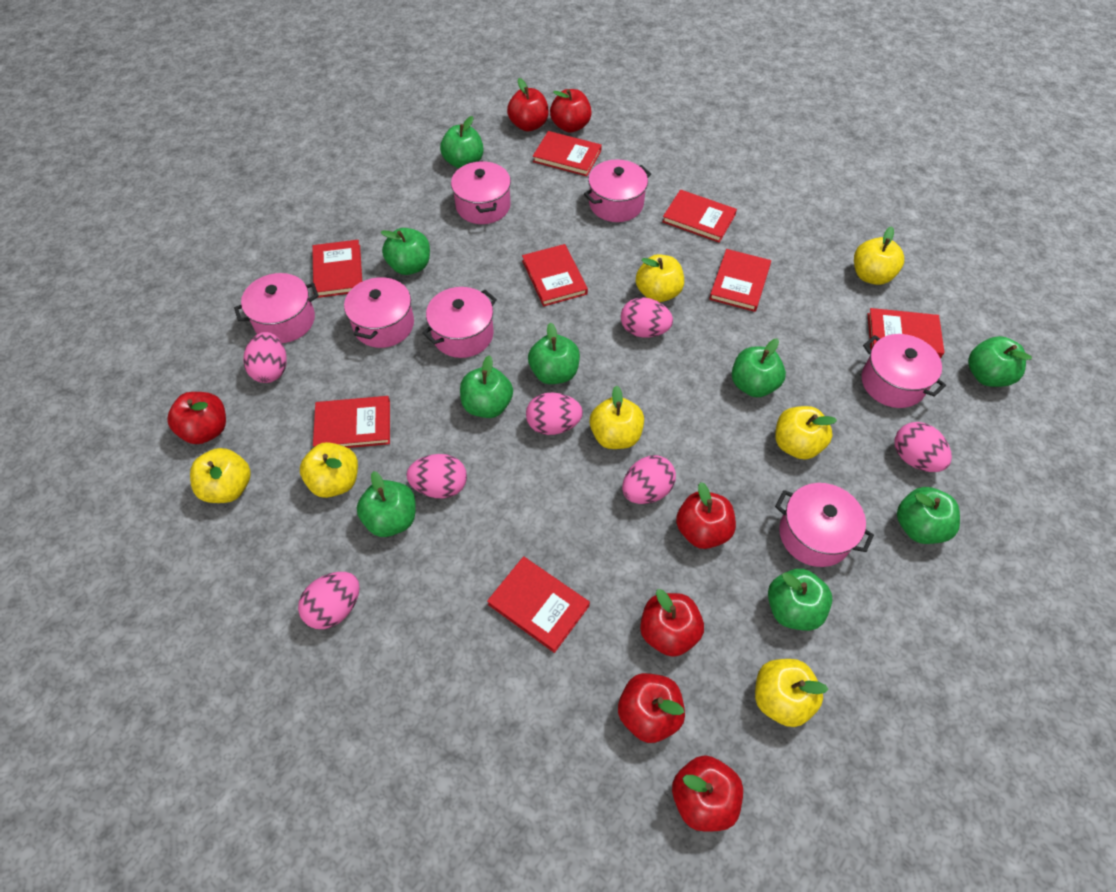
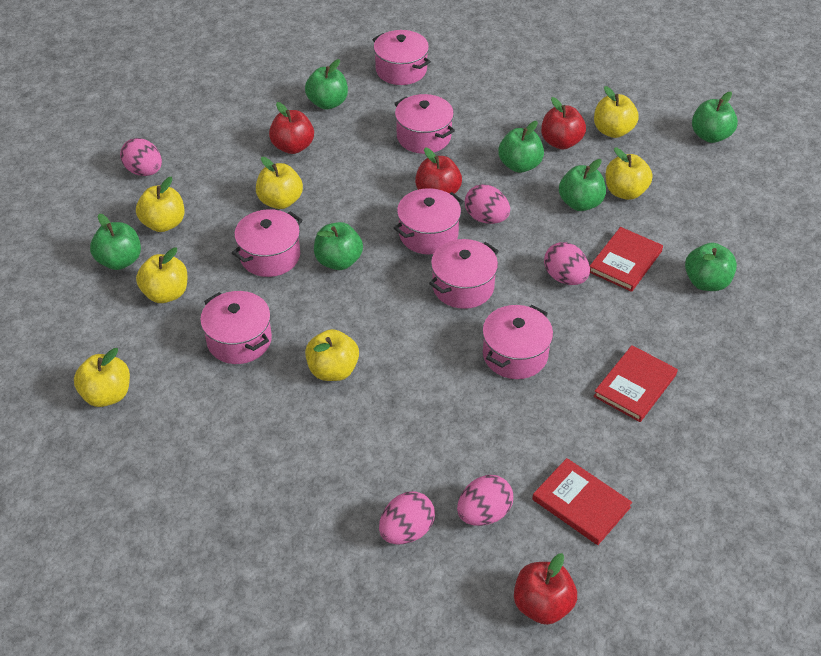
green apple: [357,471,416,537] [381,228,430,275] [440,116,484,168] [460,355,513,418] [528,323,580,384] [732,339,786,397] [768,569,833,631] [897,487,960,544] [968,336,1032,387] = 9 -> [90,214,141,270] [305,59,348,110] [314,222,363,270] [498,121,544,173] [559,159,606,211] [685,243,737,291] [692,92,738,143] = 7
pink egg: [243,332,287,383] [298,572,360,629] [406,454,467,498] [526,392,583,435] [621,297,673,338] [622,455,676,504] [895,422,952,472] = 7 -> [120,138,162,176] [379,491,435,545] [457,475,513,526] [465,184,510,224] [544,242,590,285] = 5
red apple: [167,392,226,444] [507,78,549,131] [550,89,592,133] [618,673,685,743] [640,589,704,657] [672,755,743,832] [676,482,736,549] = 7 -> [269,102,314,154] [415,148,462,194] [514,553,577,625] [541,97,586,149] = 4
red book: [312,240,362,298] [313,396,390,448] [487,556,590,653] [522,244,588,307] [533,131,602,176] [662,189,737,243] [709,249,771,312] [868,308,945,358] = 8 -> [532,458,632,545] [590,227,663,292] [594,345,678,422] = 3

